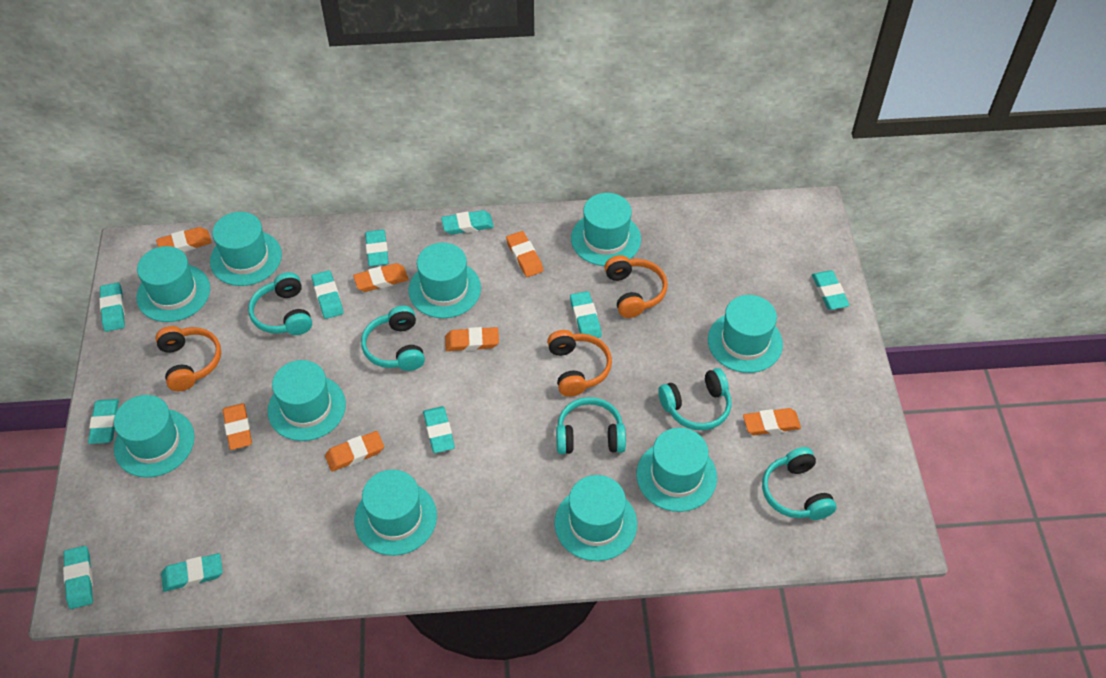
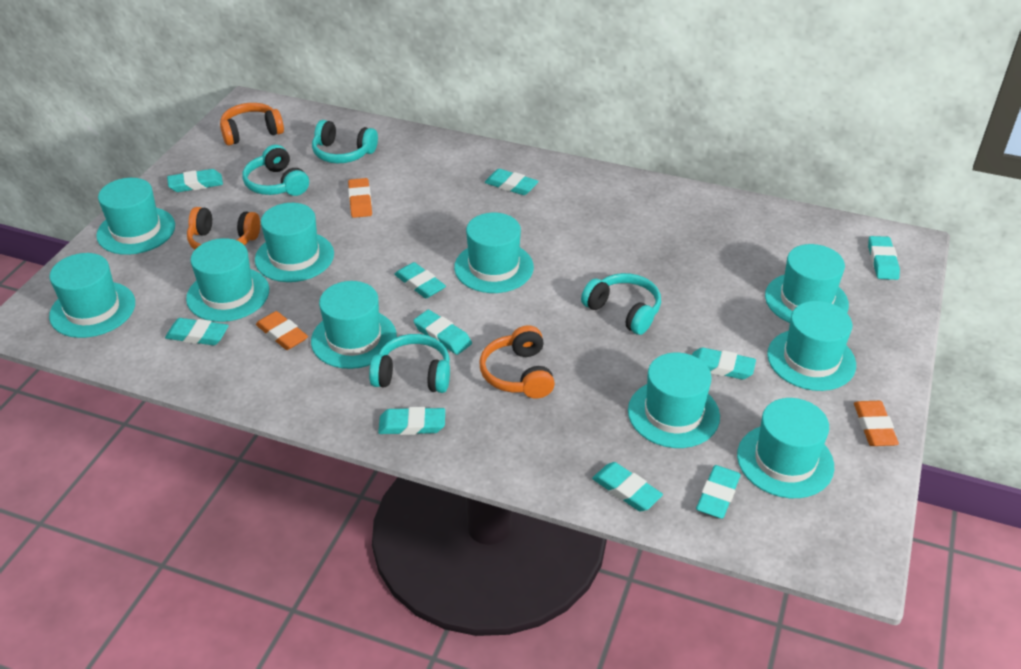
orange eraser: [156,227,212,252] [223,403,252,450] [325,431,384,472] [353,263,409,292] [445,327,499,351] [506,231,543,277] [743,408,801,435] = 7 -> [256,311,308,350] [348,178,372,218] [854,401,899,446] = 3
turquoise headphones: [248,272,312,335] [361,306,425,371] [556,397,626,454] [658,368,732,430] [762,447,837,520] = 5 -> [242,145,309,196] [312,120,378,163] [369,334,450,393] [581,273,661,335] = 4

